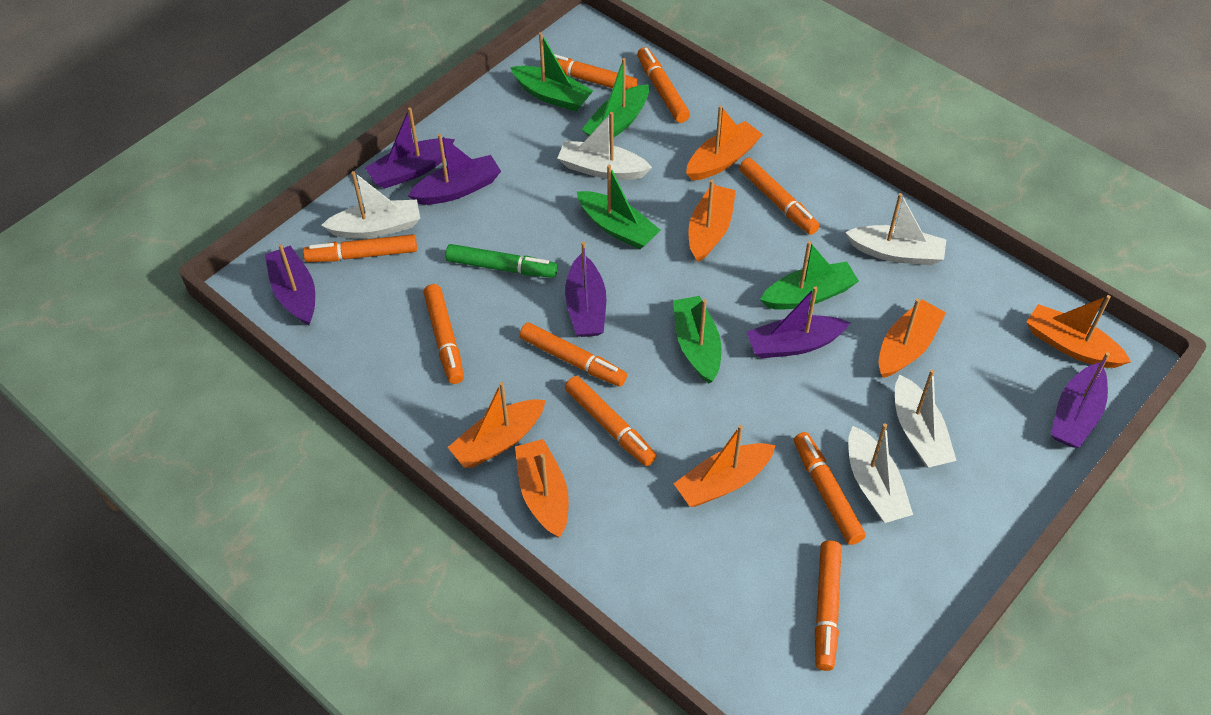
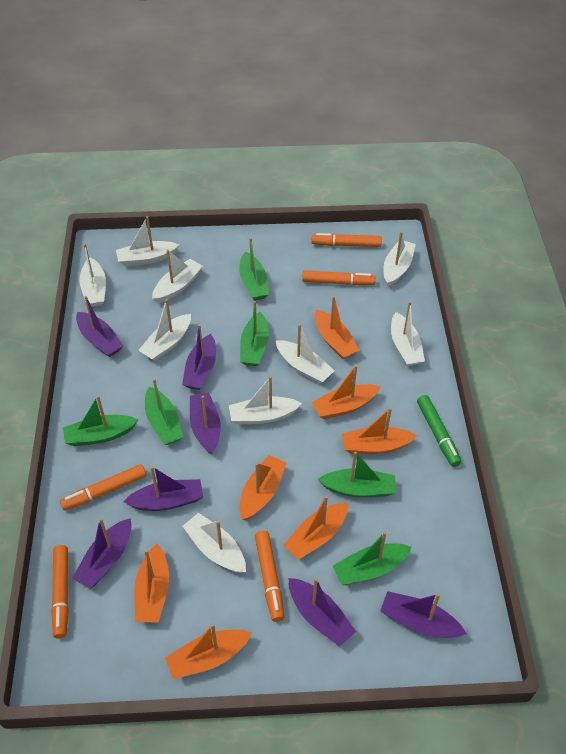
green boat: [510,32,593,111] [577,165,661,249] [582,58,649,141] [673,296,721,383] [760,241,859,310] = 5 -> [63,395,138,446] [145,378,183,445] [239,238,269,301] [240,301,269,366] [318,451,396,497] [333,531,412,585] = 6
orange marker: [303,234,417,262] [423,284,464,384] [519,322,627,387] [540,54,637,90] [565,376,657,466] [637,47,690,123] [739,158,820,235] [794,432,866,545] [815,541,842,671] = 9 -> [51,545,69,639] [60,464,146,511] [255,531,284,622] [302,270,375,285] [311,233,382,247] = 5
purple boat: [265,244,315,325] [365,107,455,189] [408,134,501,205] [565,242,606,337] [747,286,850,358] [1051,352,1110,448] = 6 -> [72,518,131,589] [76,296,123,357] [123,466,203,511] [182,324,216,390] [190,392,221,455] [289,578,356,647] [380,591,467,638] = 7
white boat: [321,171,420,239] [557,112,652,180] [845,193,946,265] [848,423,913,523] [895,369,957,468] = 5 -> [80,244,106,307] [116,216,179,266] [138,299,191,361] [152,249,203,303] [183,513,246,573] [229,376,302,425] [276,324,335,384] [383,231,416,287] [391,301,425,366] = 9

